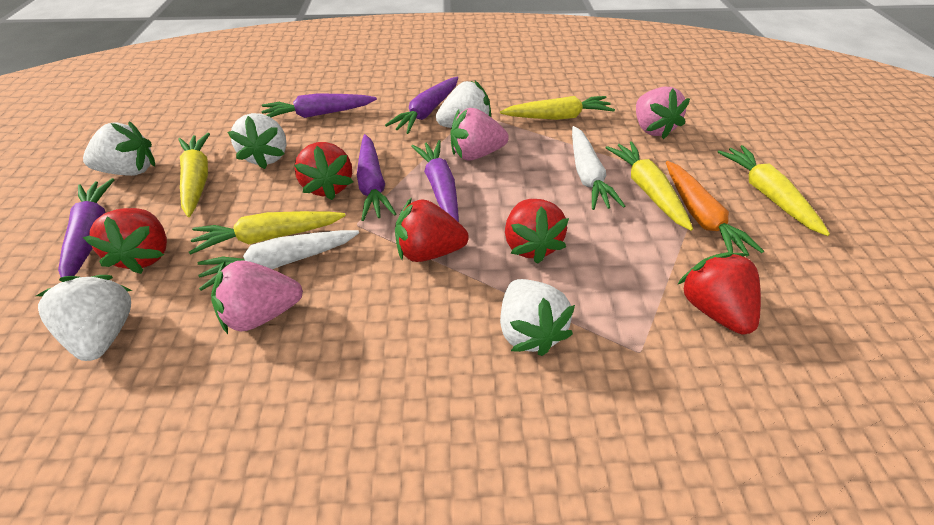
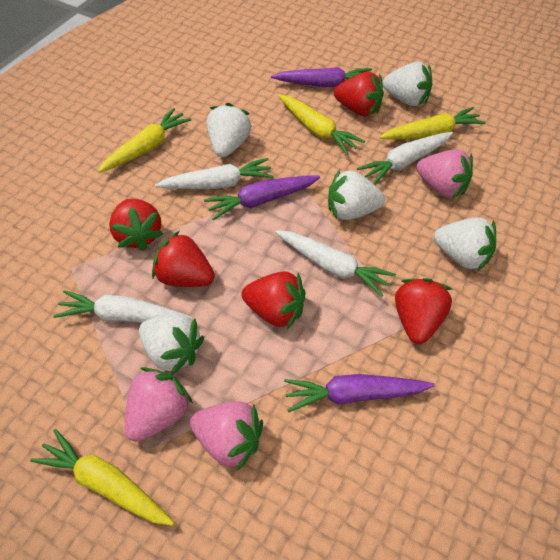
orange carrot: [666,161,764,256] = 1 -> none = 0
purple carrot: [58,178,115,277] [261,93,377,118] [357,134,396,221] [385,77,458,134] [411,140,459,222] = 5 -> [204,176,320,220] [271,67,372,87] [284,374,435,412] = 3
white carrot: [198,230,359,291] [572,126,625,210] = 2 -> [53,290,193,323] [155,158,274,189] [275,230,396,297] [357,132,453,185] = 4
yellow carrot: [178,133,210,217] [189,211,346,255] [500,96,615,120] [605,141,693,231] [718,145,830,236] = 5 -> [30,429,174,526] [98,108,192,173] [278,94,365,155] [379,107,486,140] = 4

